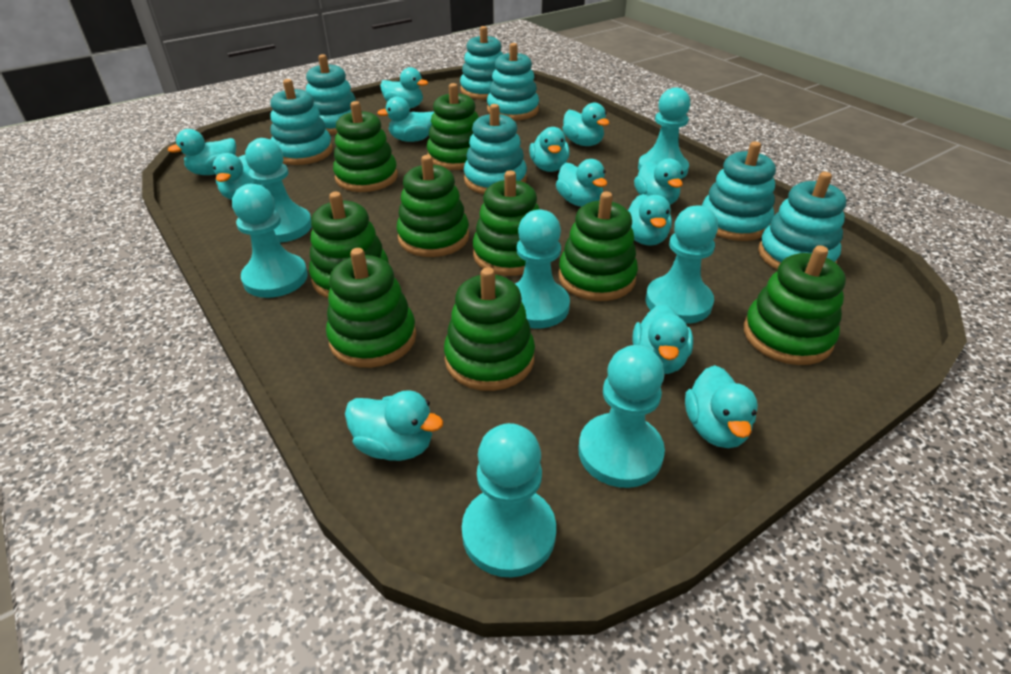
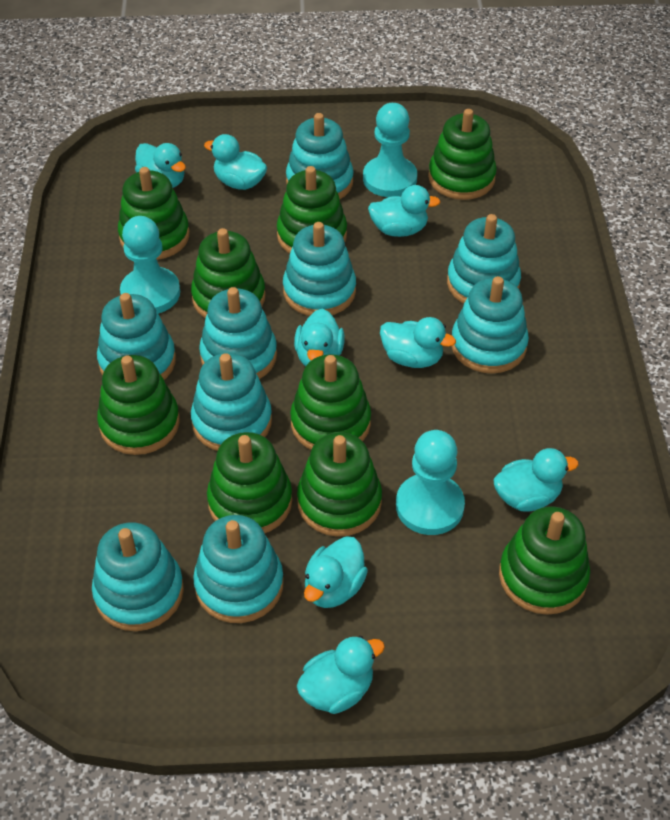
turquoise duck: [168,129,236,175] [213,153,261,200] [345,390,443,461] [377,97,434,142] [380,67,428,108] [529,127,570,172] [556,159,607,207] [562,103,609,146] [628,194,672,246] [632,304,693,374] [634,159,683,205] [685,365,758,448] = 12 -> [135,143,186,188] [204,134,267,190] [294,308,345,366] [297,636,385,714] [304,536,368,608] [368,185,441,237] [380,317,456,368] [493,448,579,512] = 8
turquoise pawn: [232,184,308,298] [245,138,312,243] [462,423,556,578] [515,209,570,328] [578,345,665,488] [638,87,690,178] [646,205,718,324] = 7 -> [120,216,180,314] [363,103,417,197] [396,430,465,535] = 3
turquoise stacking toy: [270,79,333,165] [306,54,356,135] [460,26,503,100] [464,104,527,194] [487,43,539,121] [702,141,776,241] [758,172,846,270] = 7 -> [92,522,184,631] [97,293,176,380] [191,353,272,451] [193,515,284,623] [199,287,277,379] [283,222,356,316] [286,113,354,199] [447,214,521,304] [451,276,529,374] = 9

